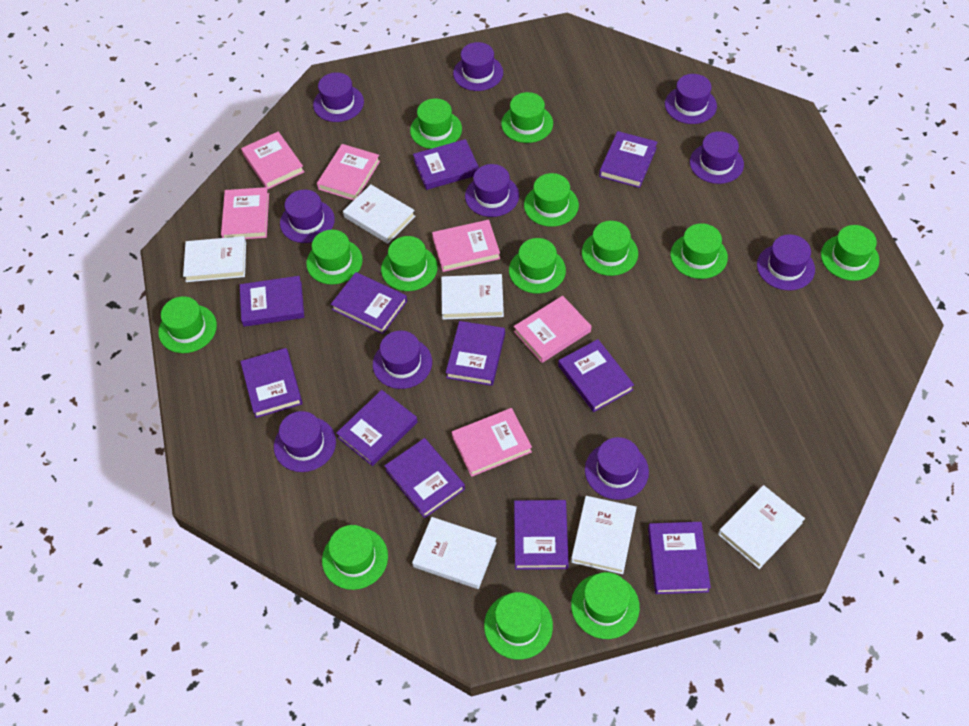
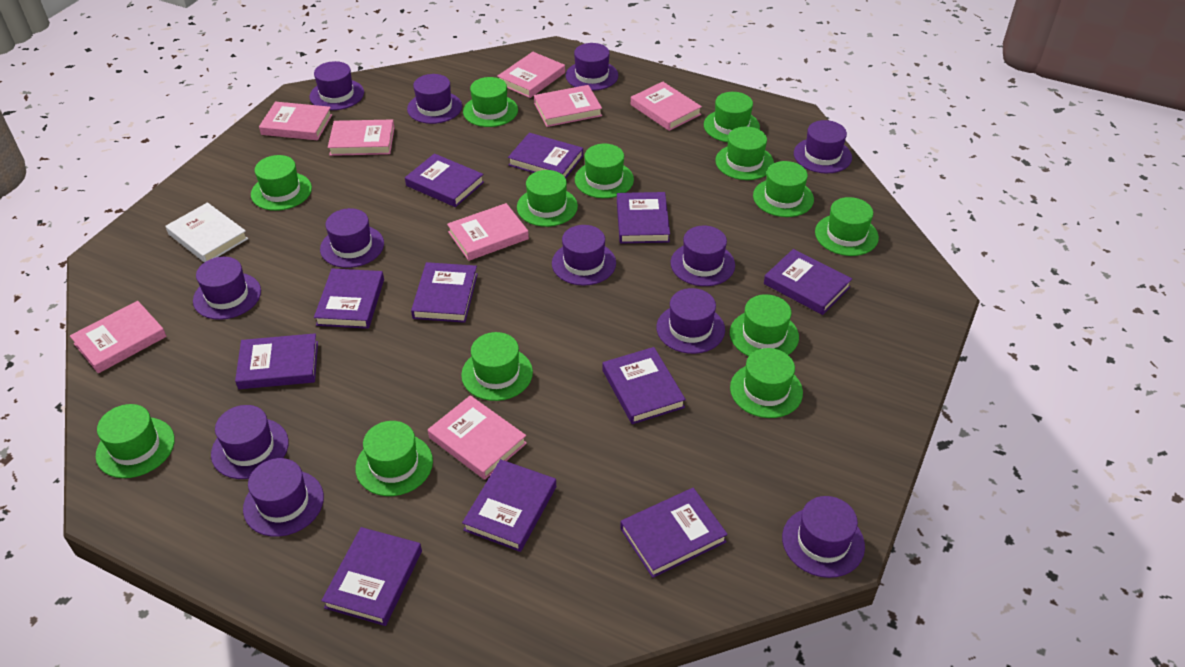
pink book: [221,187,269,239] [241,131,304,190] [317,144,380,200] [432,220,500,272] [452,408,532,477] [514,296,591,363] = 6 -> [70,301,167,373] [259,101,332,140] [328,119,395,156] [428,395,527,480] [447,203,529,261] [497,52,565,98] [534,85,602,127] [631,82,702,131] = 8
purple hat: [274,411,336,472] [280,190,335,243] [313,72,364,122] [373,331,432,389] [453,42,503,91] [465,164,519,217] [585,437,649,500] [665,74,717,124] [690,131,744,184] [757,234,815,290] = 10 -> [193,257,261,320] [211,405,289,479] [243,458,324,537] [309,61,364,110] [320,208,384,268] [407,74,462,124] [552,225,616,286] [566,43,618,91] [657,288,725,354] [671,226,735,286] [782,496,865,578] [794,120,852,173] = 12
white book: [183,236,246,282] [343,184,415,244] [412,517,497,589] [441,274,504,320] [571,496,637,574] [718,485,805,569] = 6 -> [165,202,248,262] = 1

